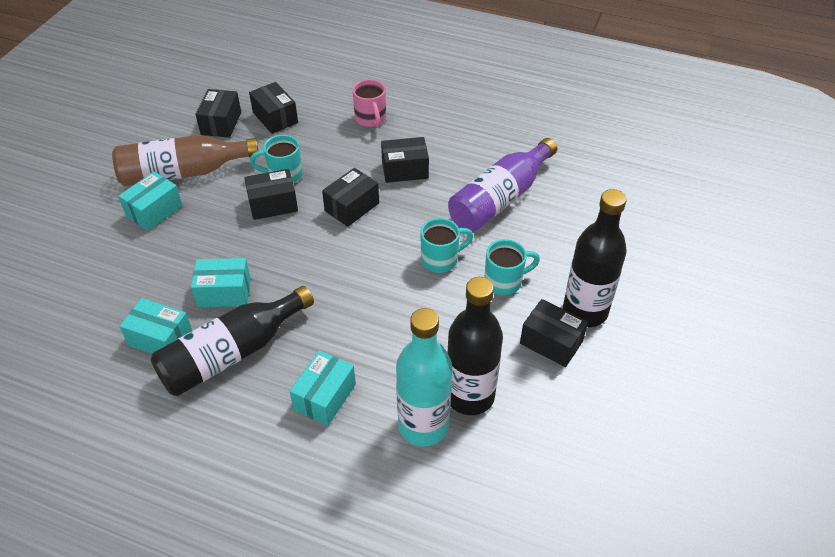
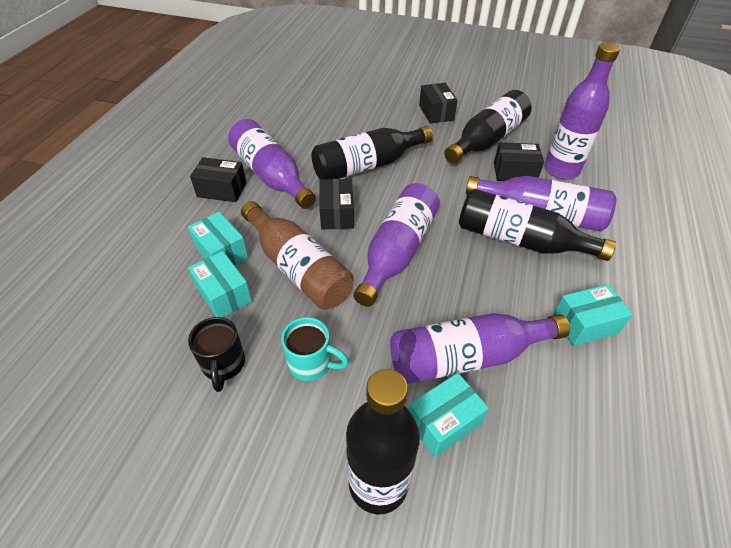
black bottle: [151,286,314,396] [447,277,503,415] [563,189,627,327] = 3 -> [311,126,433,180] [346,369,420,515] [444,90,532,163] [459,189,616,261] = 4
black box: [196,89,241,138] [244,169,298,220] [249,82,298,134] [322,168,379,227] [381,137,429,183] [520,299,588,367] = 6 -> [190,157,247,202] [319,179,354,229] [419,83,458,124] [494,142,544,181] = 4
black mug: none = 0 -> [188,317,245,392] = 1
pink mug: [352,79,386,127] = 1 -> none = 0
purple bottle: [448,138,557,232] = 1 -> [228,119,316,209] [353,183,440,307] [390,313,570,384] [466,176,616,232] [544,42,620,180] = 5
turquoise bottle: [396,308,452,447] = 1 -> none = 0
turquoise mug: [250,135,302,183] [420,218,473,273] [485,239,540,295] = 3 -> [281,317,349,381] = 1

